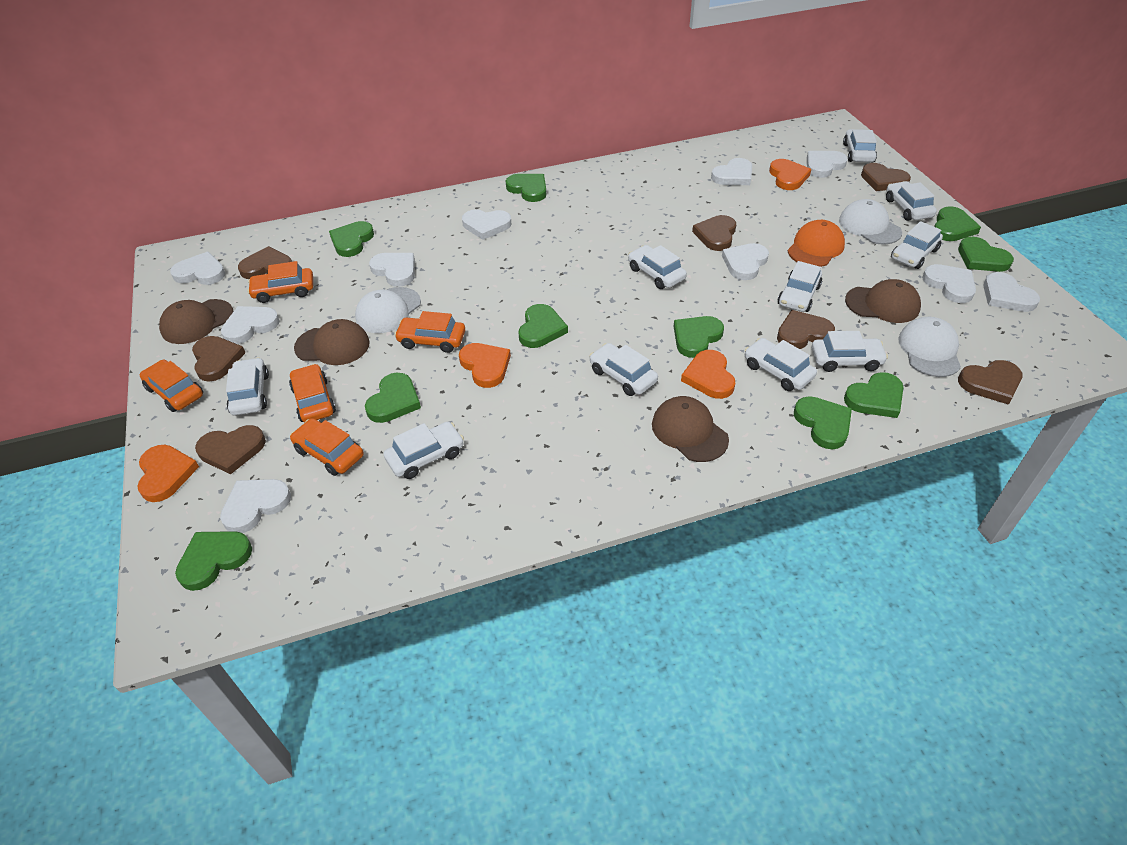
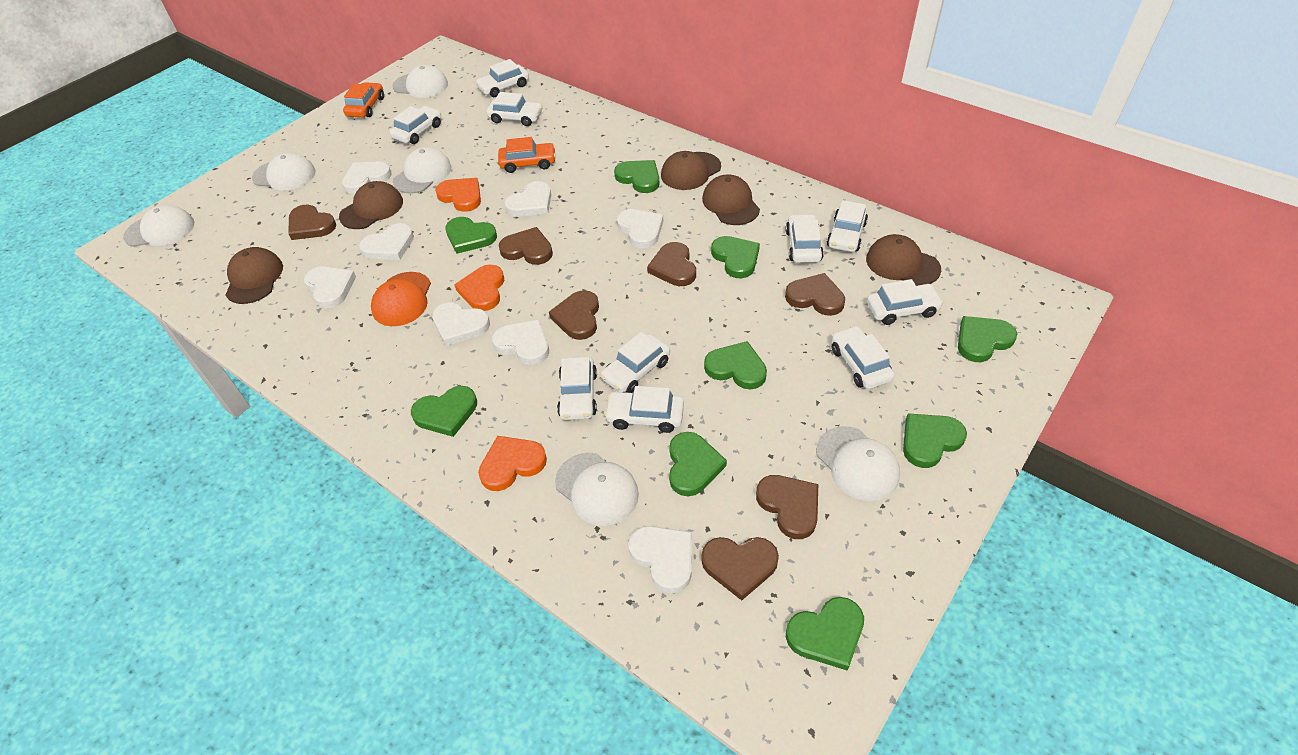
brown cap: [159,299,233,344] [294,319,370,365] [652,396,729,462] [845,279,921,323] = 4 -> [226,247,283,304] [339,181,403,229] [661,151,721,190] [702,175,760,225] [866,234,941,286] = 5
green heart: [175,531,252,591] [329,221,374,257] [365,373,421,423] [506,174,546,202] [519,304,568,348] [673,316,724,358] [794,396,852,449] [844,372,904,418] [934,206,981,241] [958,237,1014,272] = 10 -> [411,386,477,437] [445,217,497,254] [614,160,660,193] [669,432,727,496] [704,341,767,389] [711,236,760,278] [786,597,864,671] [903,414,967,468] [958,316,1017,362] = 9
orange car: [140,359,203,412] [247,261,313,303] [289,364,336,423] [290,418,364,476] [394,311,465,353] = 5 -> [343,82,384,117] [498,137,556,173] = 2
orange heart: [137,445,199,502] [459,343,511,388] [681,350,735,399] [769,159,811,190] = 4 -> [435,178,481,212] [454,265,504,311] [478,436,547,491] = 3
white cap: [355,287,421,333] [839,199,902,244] [899,317,961,377] = 3 -> [123,205,194,247] [252,153,315,191] [393,65,448,98] [393,147,451,194] [555,452,639,526] [816,426,900,501] = 6
white heart: [170,252,225,285] [220,479,291,533] [221,306,280,344] [369,253,415,287] [462,209,512,240] [711,158,752,185] [722,243,769,280] [807,151,848,178] [922,264,976,303] [983,272,1040,312] = 10 -> [304,266,356,308] [342,161,391,194] [359,223,414,260] [432,302,490,346] [492,320,549,365] [505,181,551,217] [617,209,663,248] [629,526,692,593] = 8

